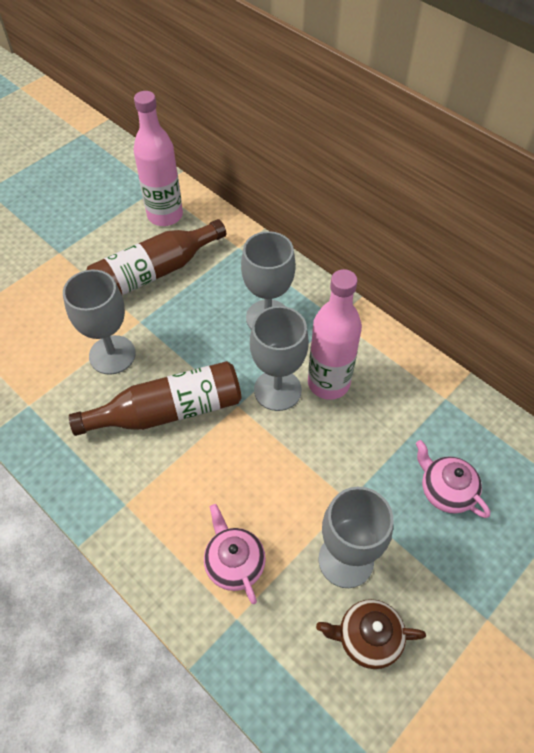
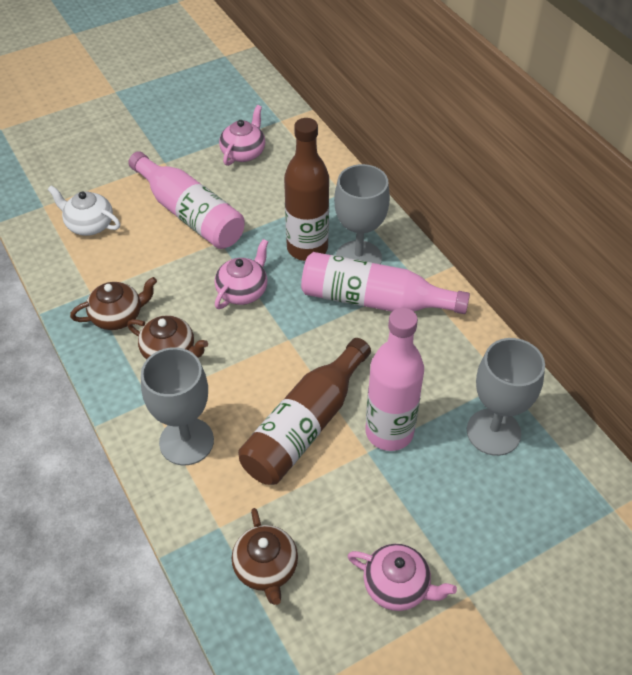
brown teapot: [316,599,426,669] = 1 -> [70,277,157,330] [127,315,208,360] [232,508,298,605] = 3
grey goblet: [63,270,136,375] [241,231,296,329] [250,306,309,411] [319,487,393,588] = 4 -> [141,347,214,465] [334,164,390,264] [467,338,545,456] = 3
pink bottle: [134,91,183,226] [308,269,362,400] = 2 -> [128,151,245,249] [301,252,470,314] [365,308,424,451] = 3
pink teapot: [204,504,266,604] [416,440,490,518] = 2 -> [215,239,268,309] [219,105,265,166] [348,544,457,611] = 3
white teapot: none = 0 -> [47,185,120,236] = 1

